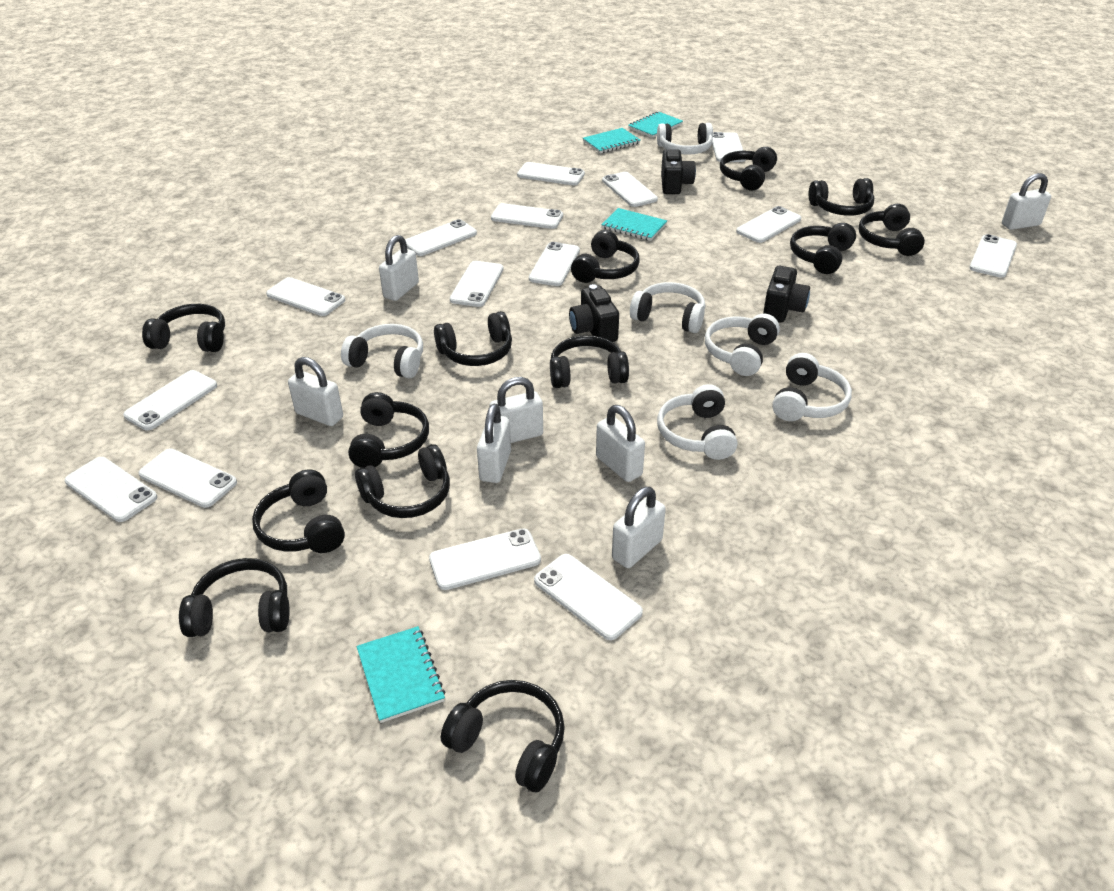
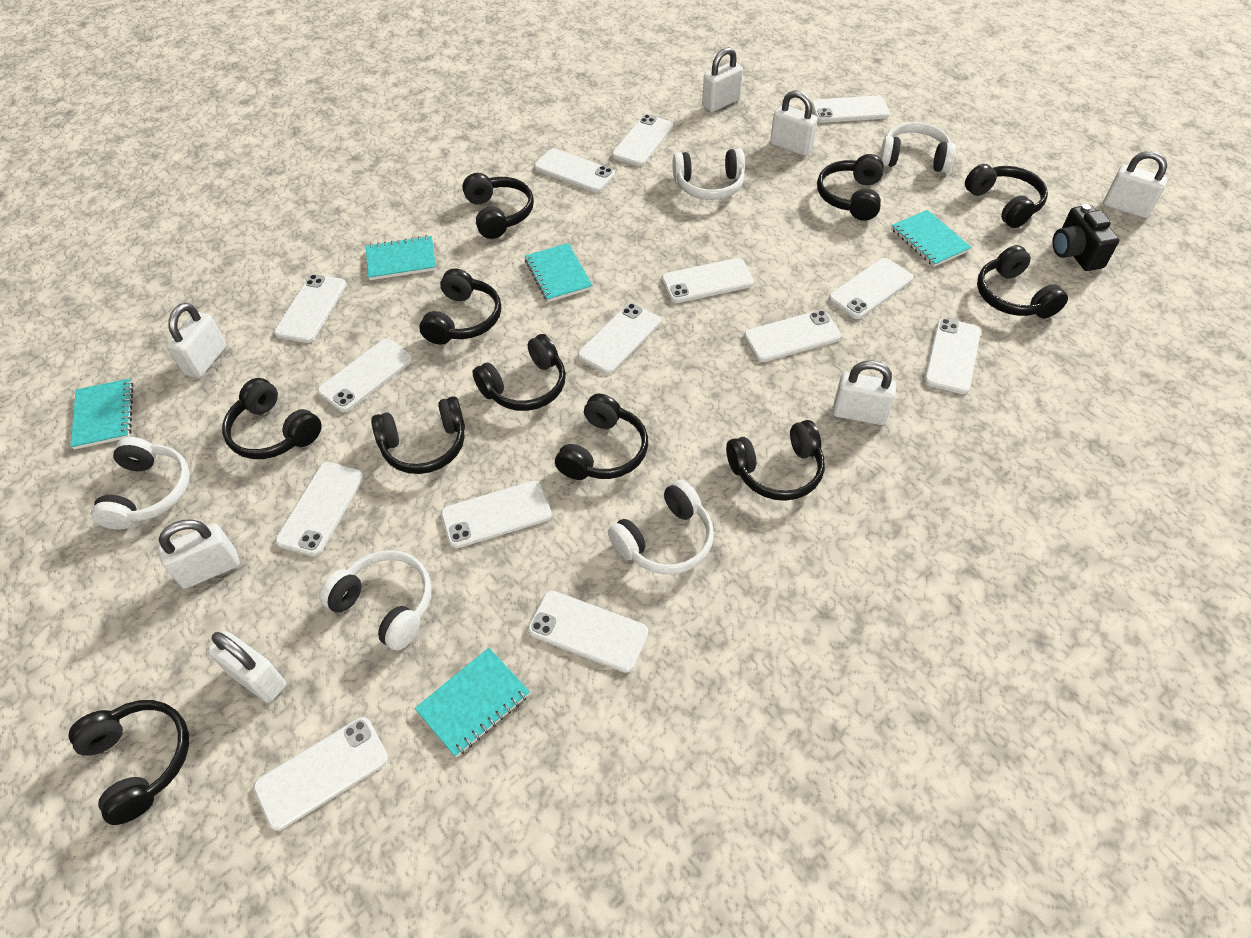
black camera: [569,284,619,342] [661,149,696,194] [763,266,810,323] = 3 -> [1052,204,1119,271] = 1
black headphones: [142,304,225,352] [179,558,290,637] [252,469,345,553] [348,392,429,468] [355,444,450,518] [434,311,512,366] [441,680,565,792] [550,335,629,388] [571,230,640,283] [720,147,777,191] [790,223,856,274] [809,178,874,216] [858,204,925,256] = 13 -> [68,700,189,825] [222,378,322,459] [371,396,465,474] [419,268,501,345] [462,173,534,239] [472,334,566,411] [555,394,648,480] [726,420,825,501] [817,154,884,221] [965,164,1048,228] [977,245,1068,318] = 11
turquoise notebook: [356,626,445,723] [583,128,640,153] [601,208,667,241] [628,112,683,138] = 4 -> [70,378,134,449] [366,236,436,280] [415,648,530,757] [525,243,593,302] [891,210,972,267] = 5
white headphones: [341,324,423,378] [630,282,705,333] [657,123,713,155] [657,384,738,460] [705,313,780,376] [772,353,852,421] = 6 -> [91,437,190,530] [319,550,432,651] [608,480,714,574] [673,148,745,200] [880,122,956,173] = 5
white phone: [65,457,157,522] [123,370,217,430] [138,449,237,508] [266,277,345,316] [405,219,477,256] [429,528,541,590] [450,261,504,307] [491,203,563,229] [517,162,585,185] [529,242,580,286] [534,554,643,640] [602,172,658,207] [712,132,746,162] [736,206,801,243] [969,234,1017,278] = 15 -> [253,717,388,831] [274,274,346,343] [275,462,364,557] [317,339,413,412] [441,481,552,548] [528,591,648,673] [534,148,615,193] [578,303,661,374] [612,114,673,166] [662,258,754,303] [744,310,841,362] [811,95,890,123] [829,258,913,319] [924,318,981,394] = 14

